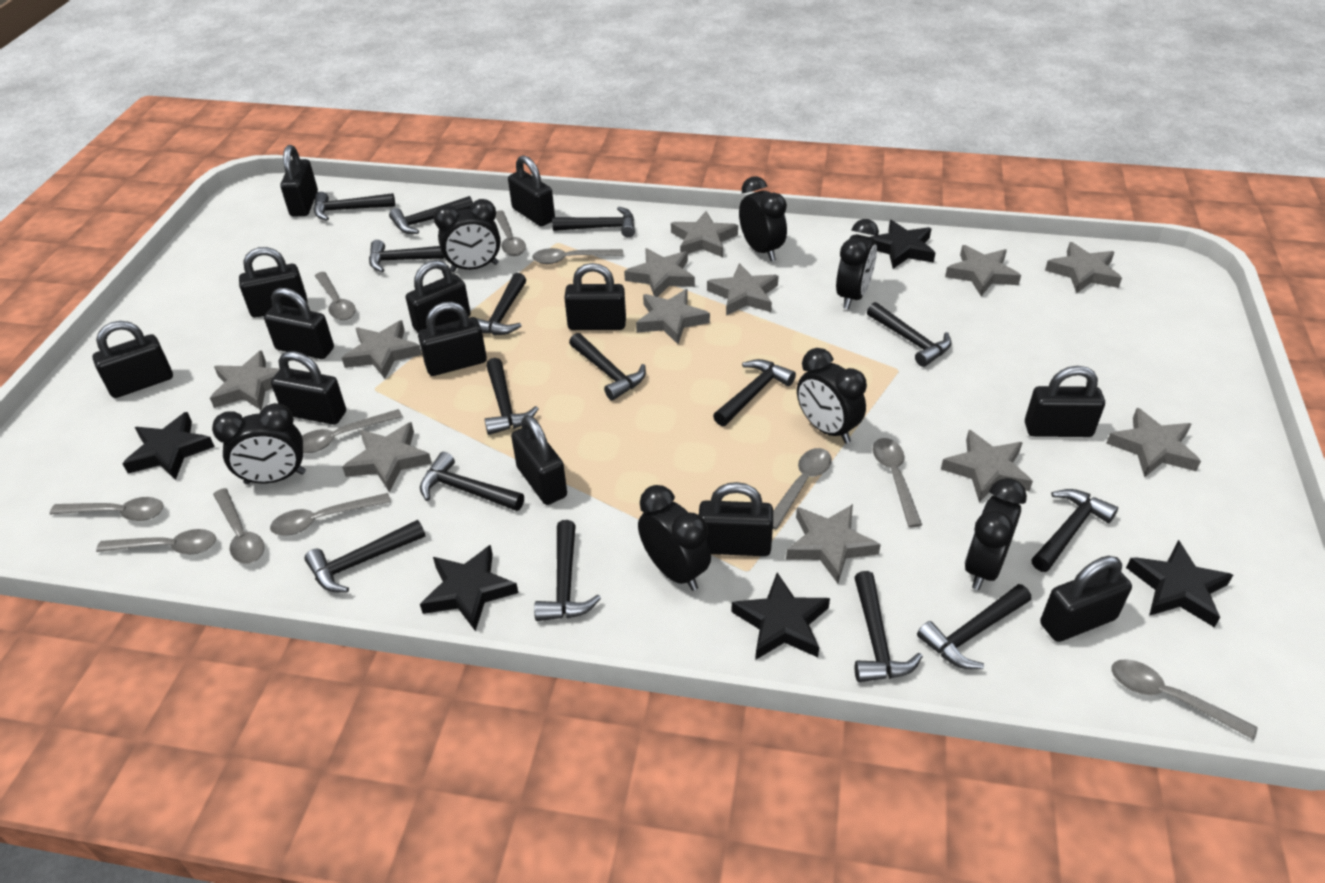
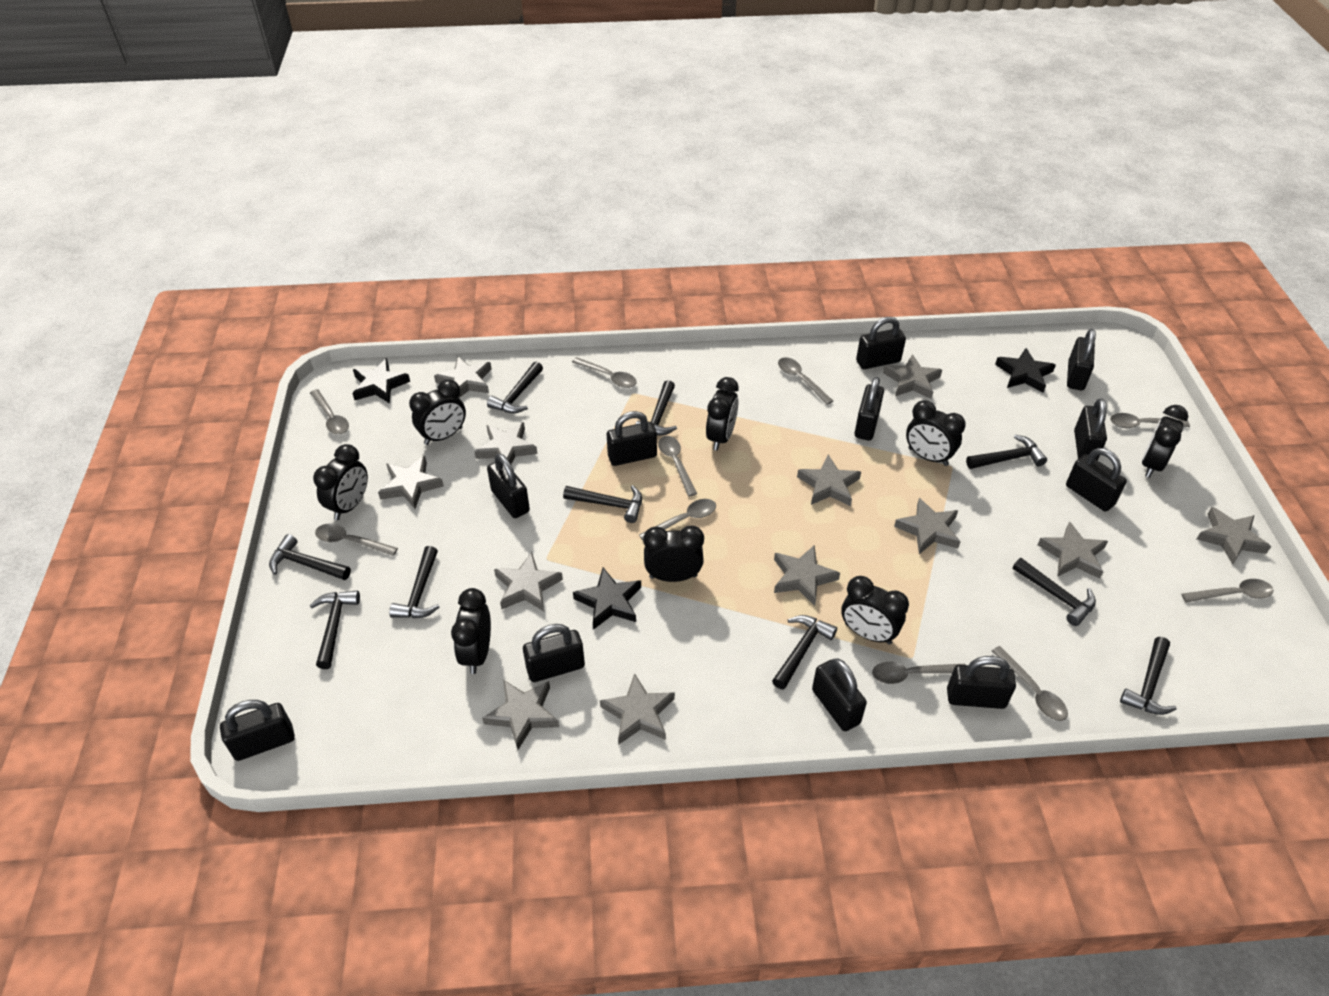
black clock: [212,403,306,485] [434,199,501,272] [638,485,711,591] [739,176,787,261] [797,348,867,443] [836,219,879,309] [964,478,1027,590] = 7 -> [313,444,368,520] [409,380,466,445] [451,588,491,674] [643,526,704,582] [706,377,739,451] [841,576,909,645] [906,400,966,466] [1142,405,1188,478] = 8
black hammer: [304,520,425,593] [314,192,395,221] [369,240,445,272] [389,196,473,234] [420,452,524,511] [476,273,526,335] [484,358,538,435] [534,520,601,621] [552,207,635,237] [569,333,646,400] [713,359,796,426] [854,571,923,682] [867,302,951,367] [917,584,1031,669] [1031,489,1118,572] = 15 -> [269,534,351,580] [310,591,360,669] [389,546,440,618] [487,362,543,413] [563,485,642,523] [636,380,677,436] [772,615,837,689] [966,435,1047,469] [1013,558,1096,626] [1120,637,1176,715] = 10
black padlock: [92,321,173,398] [239,247,308,318] [264,288,334,359] [271,351,346,425] [280,145,318,217] [406,260,471,332] [418,302,487,376] [508,155,555,226] [511,415,567,505] [564,263,626,330] [699,482,773,556] [1025,366,1105,437] [1040,556,1132,642] = 13 -> [220,700,295,761] [487,454,530,518] [523,624,585,682] [607,411,657,466] [812,658,867,731] [855,377,884,440] [856,317,906,369] [947,656,1016,709] [1066,448,1127,511] [1067,329,1096,390] [1074,398,1107,461] = 11
black star: [122,412,215,480] [420,545,518,631] [731,572,830,660] [871,220,935,269] [1126,540,1233,627] = 5 -> [352,358,410,404] [573,567,641,630] [995,348,1056,393] = 3
grey spoon: [50,497,164,521] [96,529,216,554] [213,488,264,564] [270,493,391,535] [302,409,403,453] [315,272,356,320] [496,210,526,256] [532,248,624,264] [773,448,832,529] [872,438,922,527] [1111,659,1258,740] = 11 -> [310,389,349,435] [315,524,398,556] [572,357,637,388] [639,499,716,541] [658,436,697,497] [778,357,833,405] [872,662,965,684] [992,646,1068,721] [1110,413,1190,428] [1181,579,1273,603] = 10

